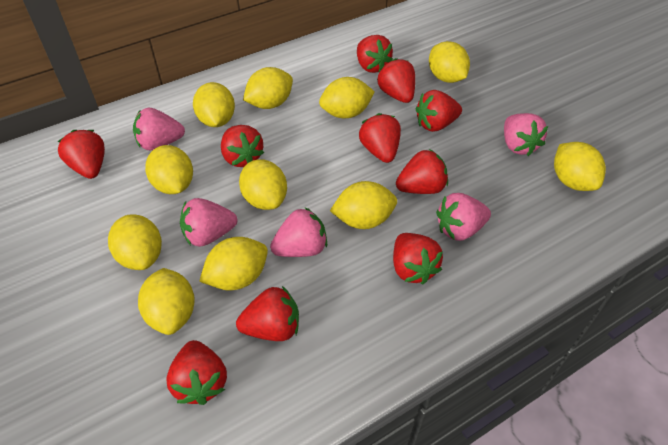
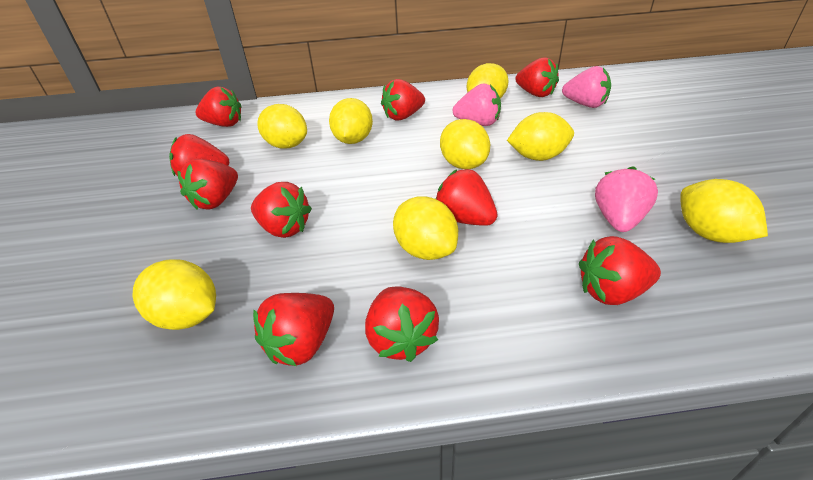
pink strawberry: [133,108,185,150] [180,198,237,247] [270,207,327,257] [436,193,491,241] [504,113,548,156] = 5 -> [453,83,501,126] [562,66,611,108] [595,166,658,232] = 3
yellow lemon: [108,214,162,270] [138,268,195,335] [145,145,193,194] [193,82,235,127] [199,237,268,290] [239,159,287,210] [243,67,293,109] [319,77,375,118] [330,181,397,229] [429,41,470,83] [554,142,606,191] = 11 -> [133,259,216,330] [257,104,307,149] [329,98,373,144] [393,197,458,260] [440,119,490,169] [467,63,508,98] [507,112,574,161] [680,179,768,243] = 8

